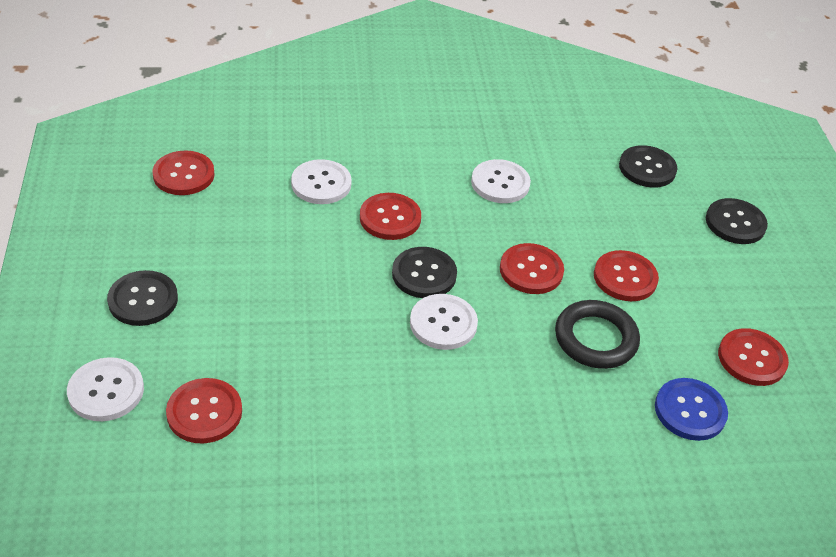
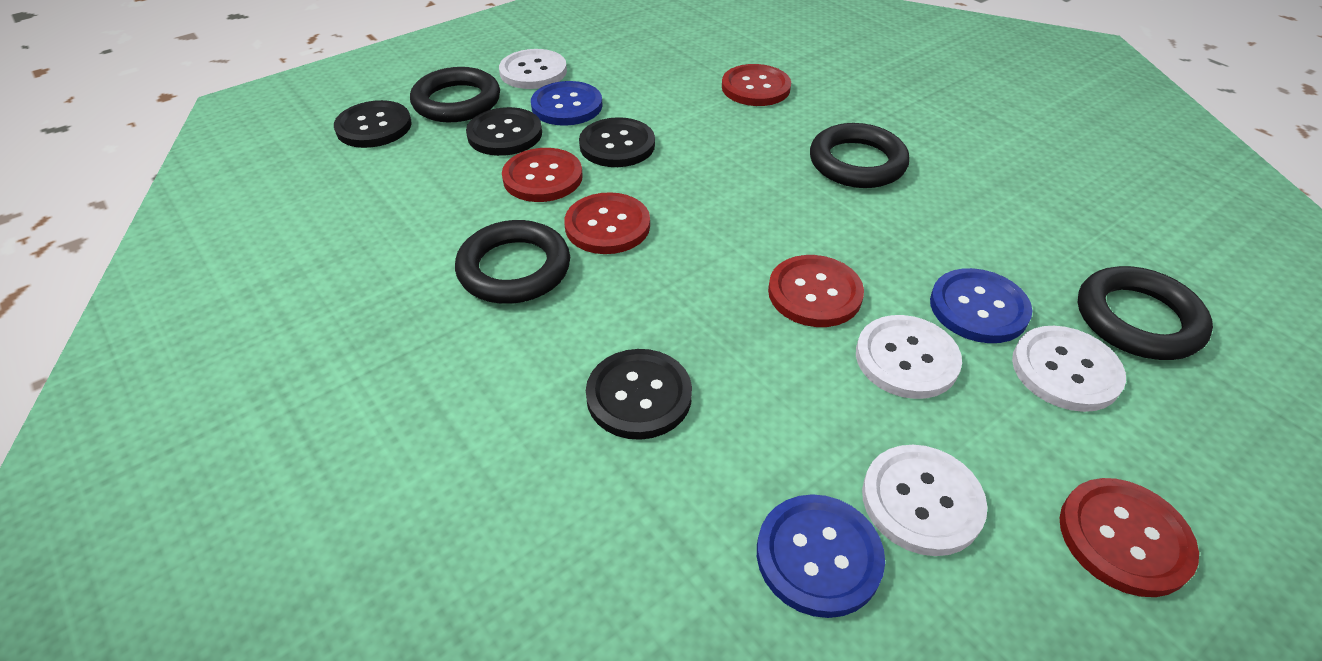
black ring: [555,300,640,369] = 1 -> [410,67,500,122] [455,220,570,304] [810,123,910,188] [1078,266,1213,360] = 4
blue button: [655,378,728,441] = 1 -> [531,81,603,126] [757,494,885,618] [930,268,1032,343] = 3
red button: [152,150,215,195] [166,378,242,443] [360,193,421,240] [500,243,564,294] [594,250,659,301] [718,328,789,386] = 6 -> [502,148,583,202] [564,192,650,254] [722,64,791,106] [768,255,864,327] [1060,478,1199,597] = 5

